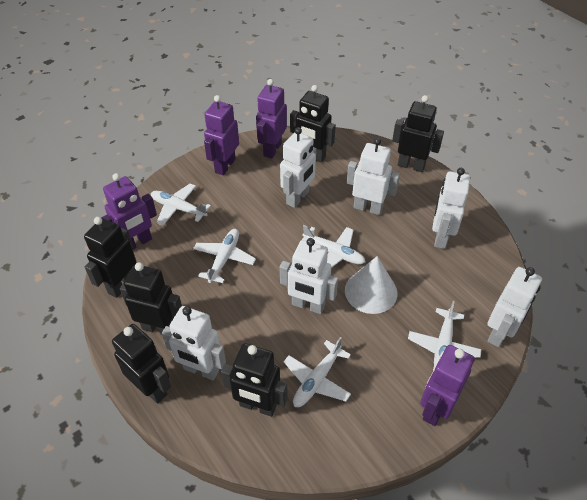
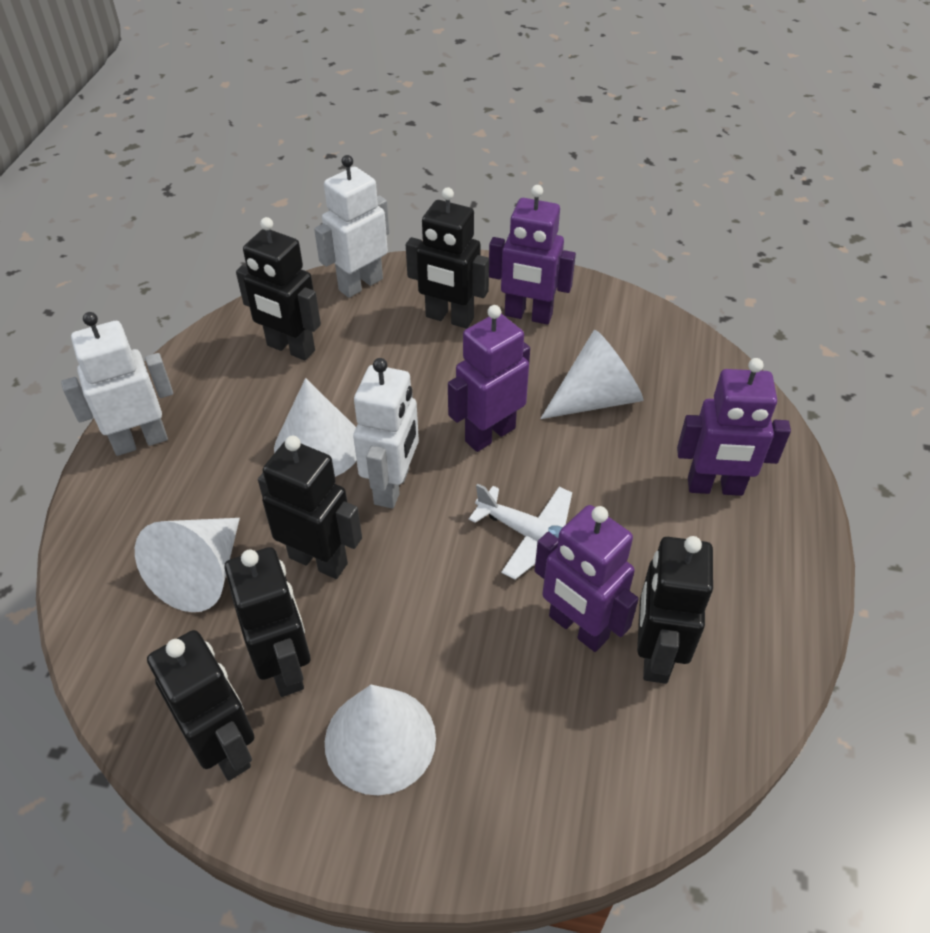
white cone: [345,256,397,314] = 1 -> [135,518,240,612] [274,378,357,477] [325,685,436,796] [540,330,644,419] = 4
white plane: [151,184,211,226] [193,229,256,283] [284,337,351,407] [302,225,365,268] [408,301,482,365] = 5 -> [469,484,572,580] = 1
white robot: [162,306,226,381] [280,127,316,208] [280,238,338,314] [347,138,400,215] [432,168,470,249] [487,267,542,347] = 6 -> [61,312,173,456] [314,155,389,298] [353,358,419,508] = 3

